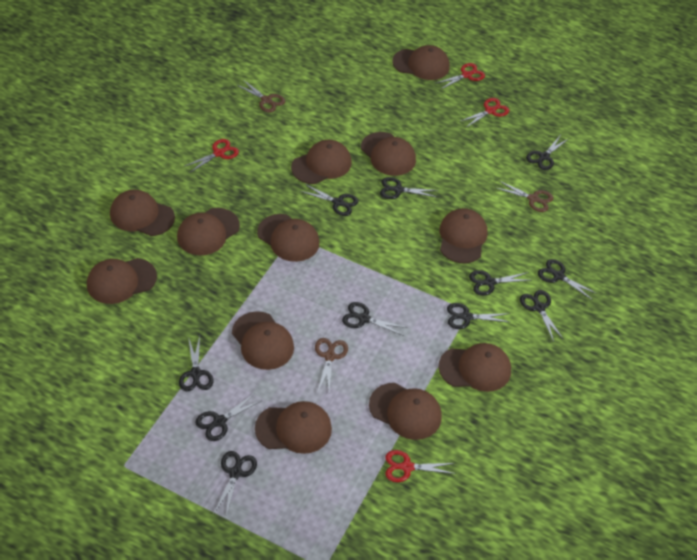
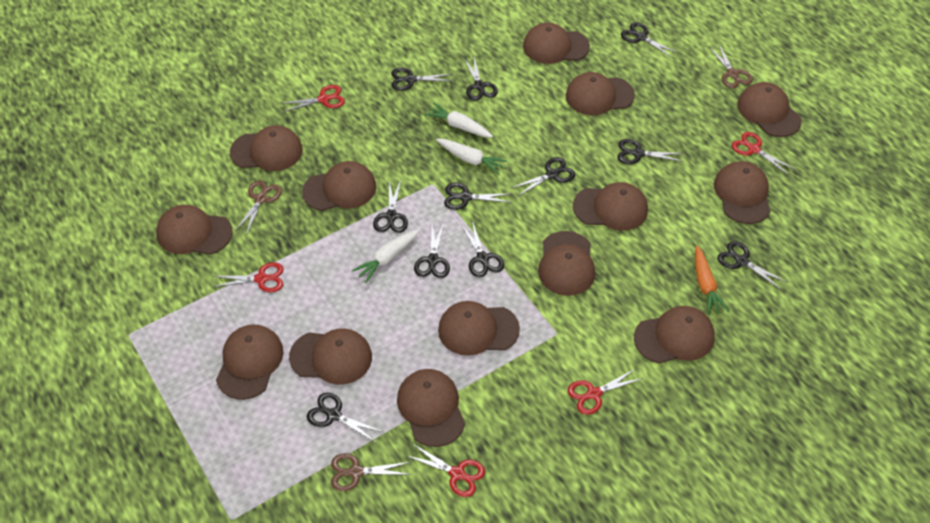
brown cap: [87,258,157,304] [110,190,175,236] [177,208,240,255] [232,311,294,370] [255,401,332,454] [257,214,320,262] [291,140,352,184] [361,132,416,176] [369,383,442,440] [392,45,450,80] [438,343,511,392] [439,208,487,263] = 12 -> [156,205,233,255] [216,324,284,400] [230,125,303,171] [289,328,372,385] [302,161,376,211] [397,369,465,447] [438,301,520,356] [523,23,590,64] [538,231,595,296] [566,72,635,115] [573,182,648,231] [634,306,715,364] [714,161,771,224] [737,82,802,137] = 14
orange carrot: none = 0 -> [695,246,729,315] = 1
red scissors: [185,139,239,173] [385,450,456,482] [435,63,485,90] [461,98,509,127] = 4 -> [213,262,284,292] [280,85,345,112] [407,444,485,497] [568,369,643,415] [732,132,794,175] = 5
white carrot: none = 0 -> [352,229,419,283] [424,103,493,138] [436,139,507,174] = 3

